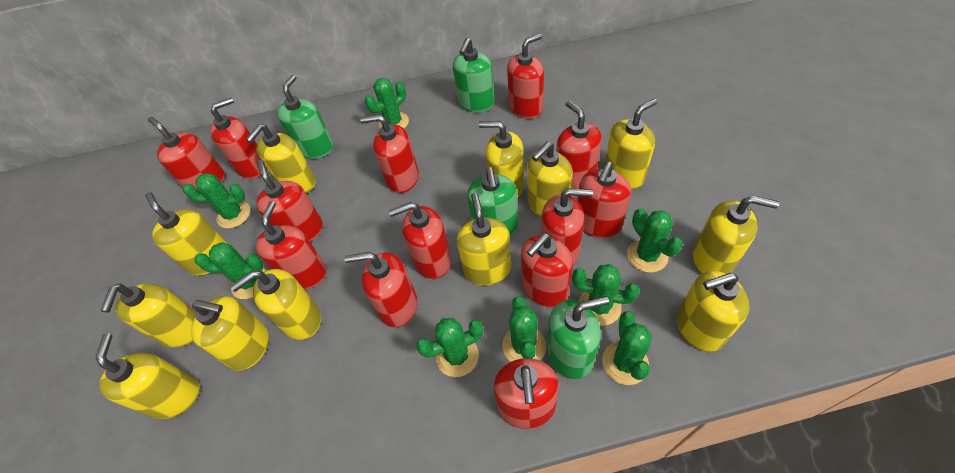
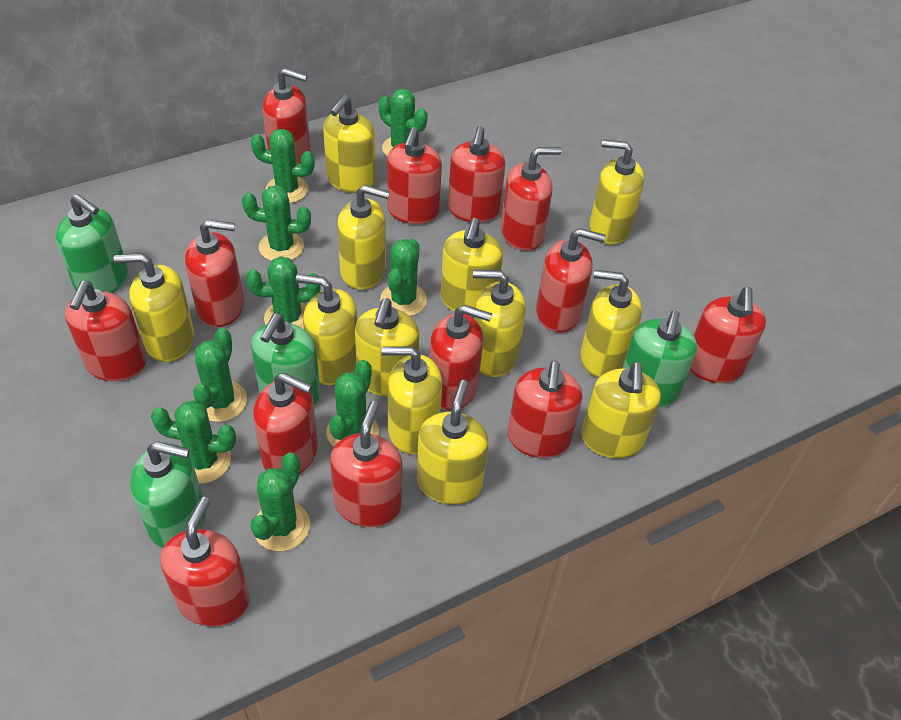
green cactus: [183,173,250,228] [195,243,266,299] [365,78,409,128] [416,318,483,377] [503,296,546,362] [572,264,640,326] [602,311,652,385] [627,208,683,273] = 8 -> [151,401,236,484] [193,328,247,422] [242,185,311,261] [246,256,321,329] [250,452,310,551] [251,129,315,203] [326,360,379,447] [378,89,428,157] [380,239,427,316] = 9

